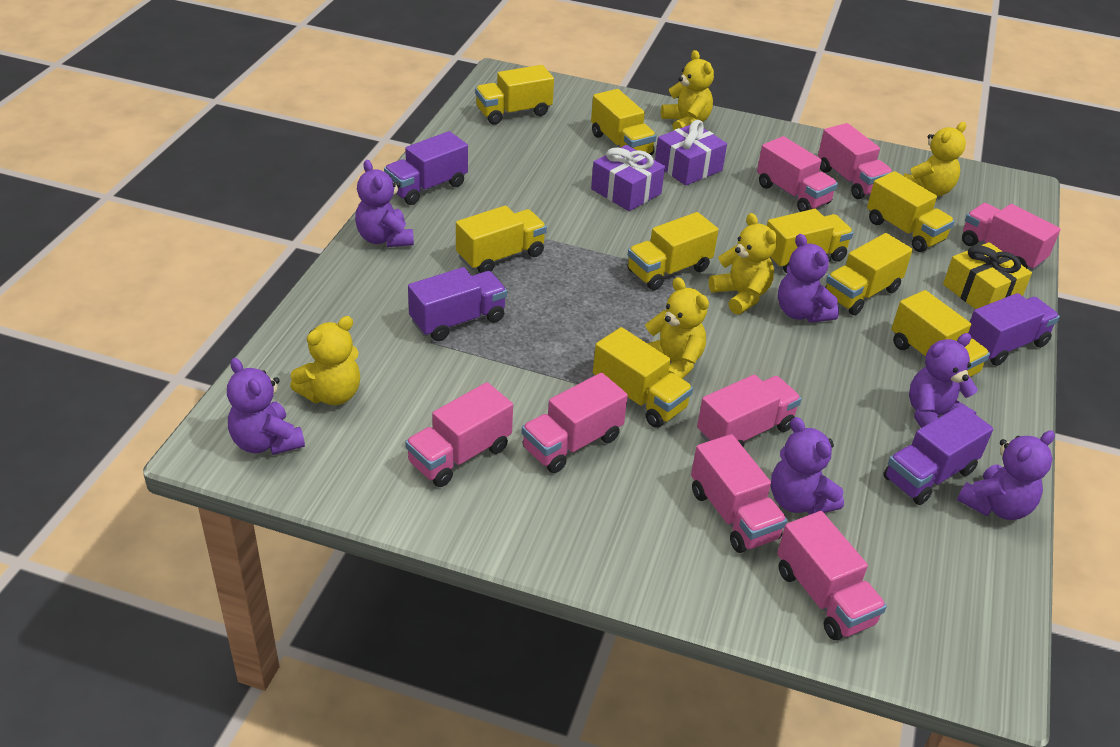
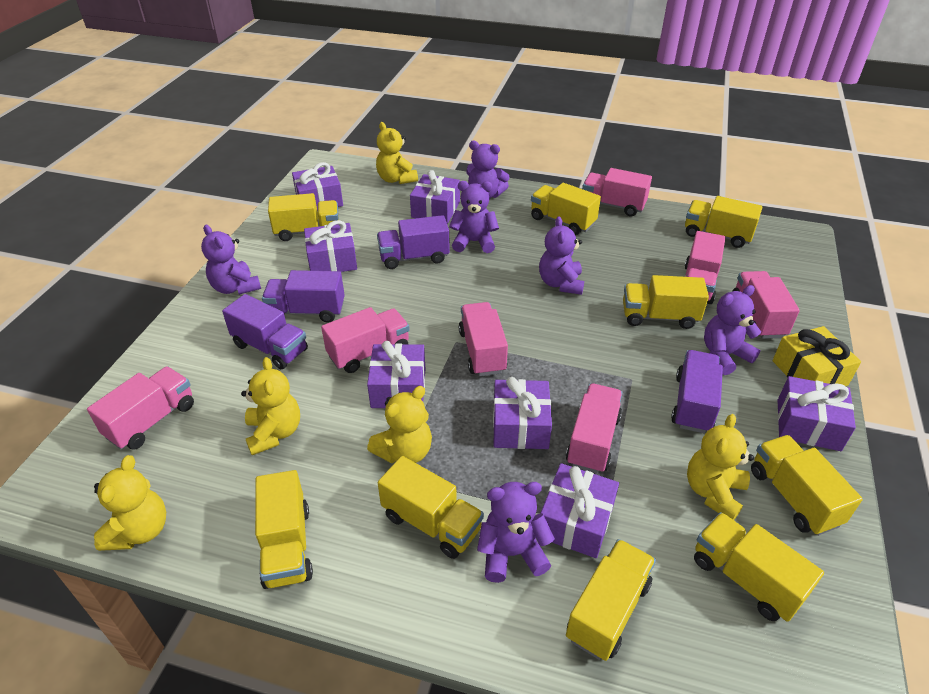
pink truck: [405,382,513,487] [521,373,628,473] [691,434,787,553] [697,375,802,447] [757,136,838,212] [777,511,887,640] [818,123,893,199] [962,203,1061,271] = 8 -> [87,367,194,450] [321,307,410,373] [459,302,508,376] [566,383,622,474] [582,168,652,216] [685,231,725,304] [733,271,800,339] = 7
purple gift: [591,145,665,211] [655,120,727,186] = 2 -> [292,162,343,211] [304,220,357,272] [367,341,425,408] [410,170,460,224] [493,377,552,449] [540,463,619,558] [778,376,856,451] = 7

